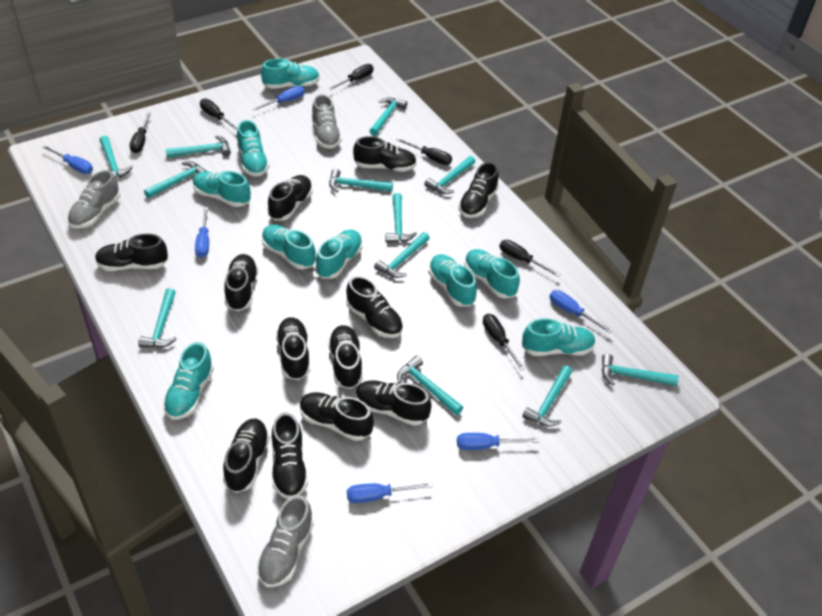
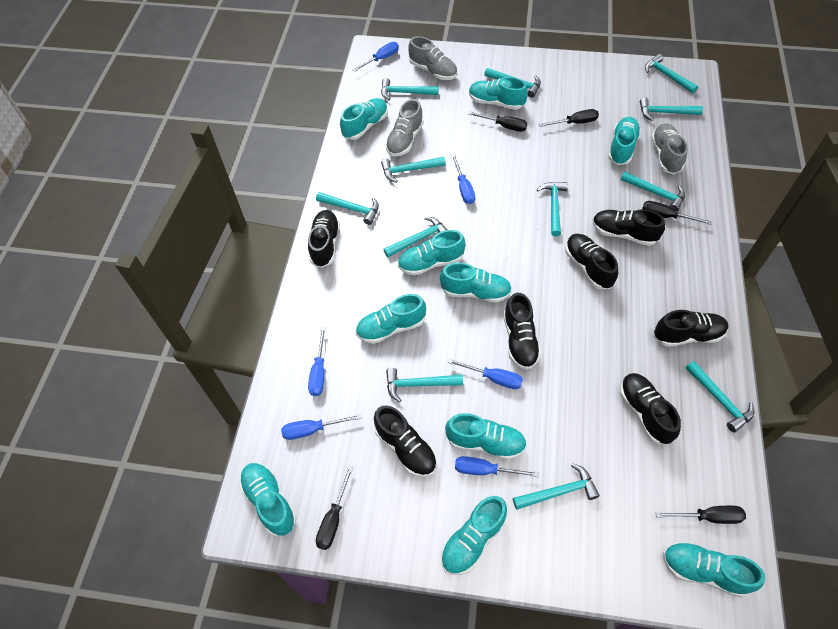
black screwdriver: [130,112,152,153] [200,99,238,131] [328,64,373,90] [396,138,452,165] [483,314,525,370] [500,240,561,277] = 6 -> [316,466,353,550] [468,112,528,132] [539,109,599,127] [642,201,712,225] [656,506,746,524] = 5
black shoe: [95,234,168,271] [223,419,270,493] [224,254,258,311] [268,175,313,220] [272,412,308,499] [276,317,310,380] [300,392,374,441] [328,325,363,389] [346,276,403,338] [353,136,417,172] [355,380,432,426] [458,162,499,218] = 12 -> [308,210,340,268] [374,405,437,477] [503,293,541,370] [565,234,618,289] [593,209,665,246] [620,373,681,444] [654,310,728,347] = 7
turquoise shoe: [163,342,214,420] [193,171,251,207] [237,120,269,177] [261,59,320,89] [262,225,316,269] [315,229,363,279] [428,254,477,307] [464,249,520,298] [522,318,596,356] = 9 -> [239,463,297,537] [340,98,388,140] [356,294,426,344] [398,230,466,276] [440,262,512,303] [441,496,507,575] [445,413,527,460] [469,77,528,110] [608,117,641,165] [663,541,765,598] = 10

